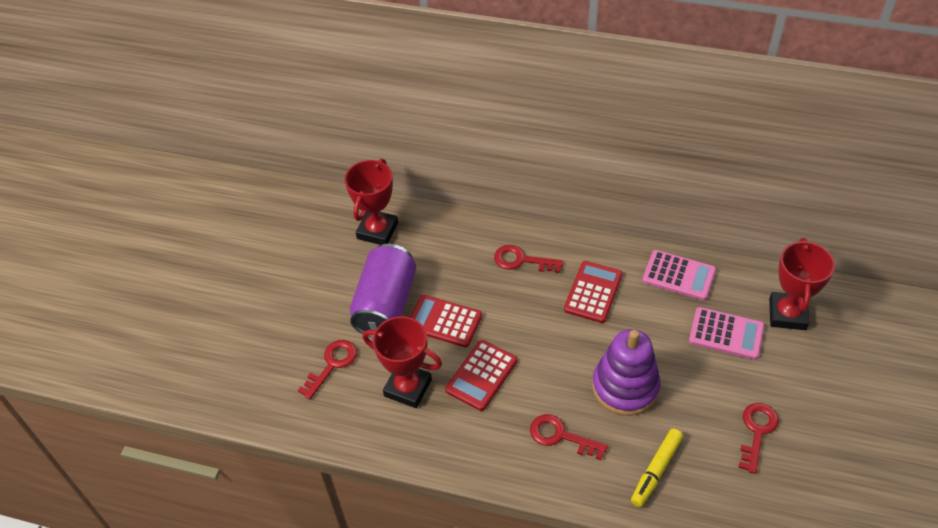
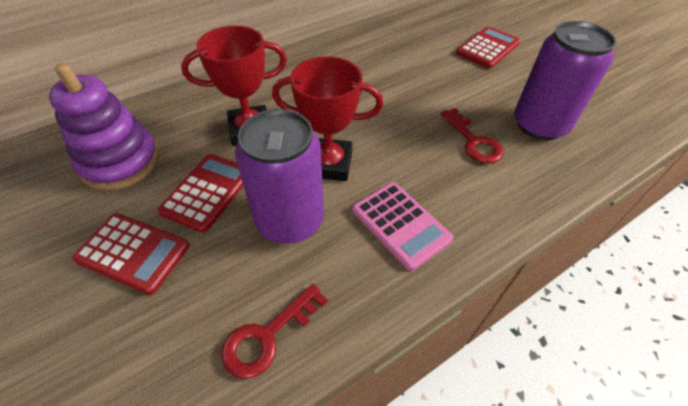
pink calculator: [642,250,716,300] [689,307,765,360] = 2 -> [352,182,453,271] = 1
purple can: [350,244,416,338] = 1 -> [235,109,324,244] [514,21,616,140] = 2
red key: [298,340,357,400] [494,245,564,273] [530,414,608,460] [739,403,779,474] = 4 -> [221,284,328,379] [441,108,503,163] = 2
red trophy: [345,159,398,245] [362,316,442,408] [769,238,835,330] = 3 -> [181,25,287,146] [272,56,383,181] = 2
yellow marker: [631,429,683,507] = 1 -> none = 0

